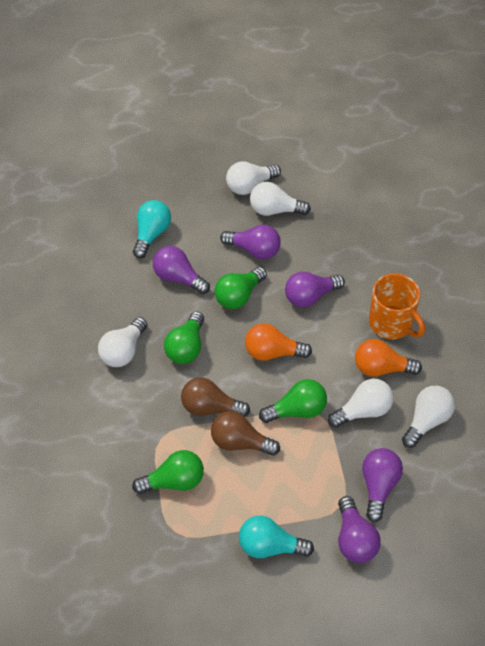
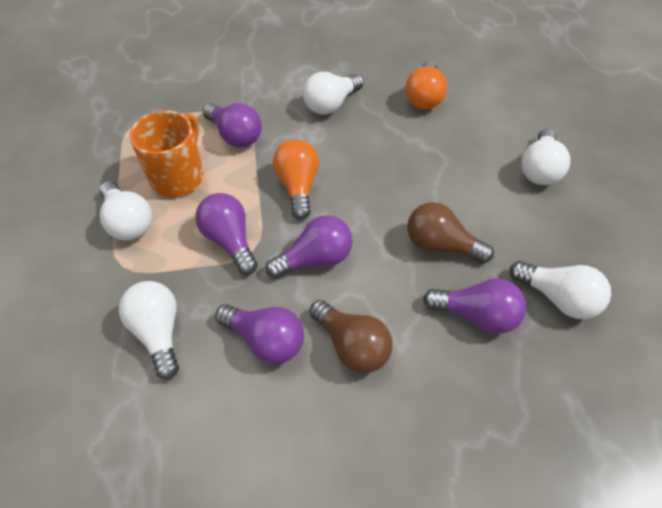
green light bulb: [132,450,204,494] [164,312,204,364] [215,267,267,309] [259,379,327,423] = 4 -> none = 0
turquoise light bulb: [133,200,171,258] [239,516,314,558] = 2 -> none = 0

